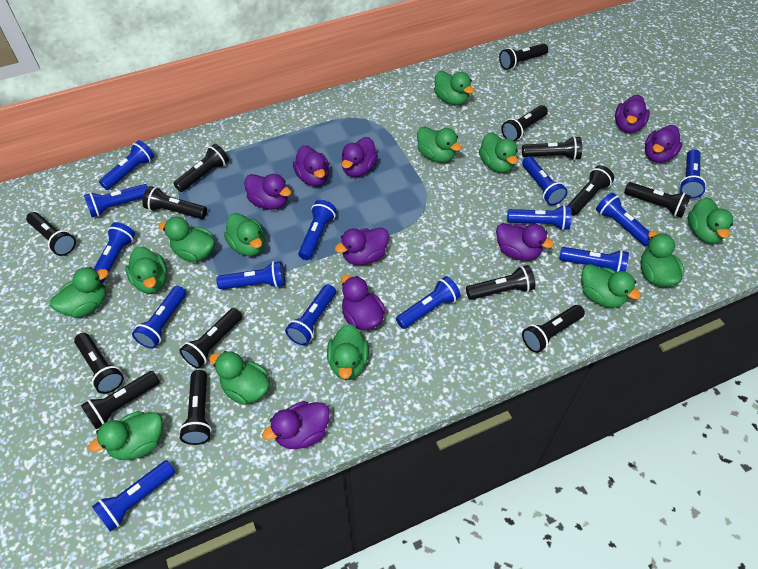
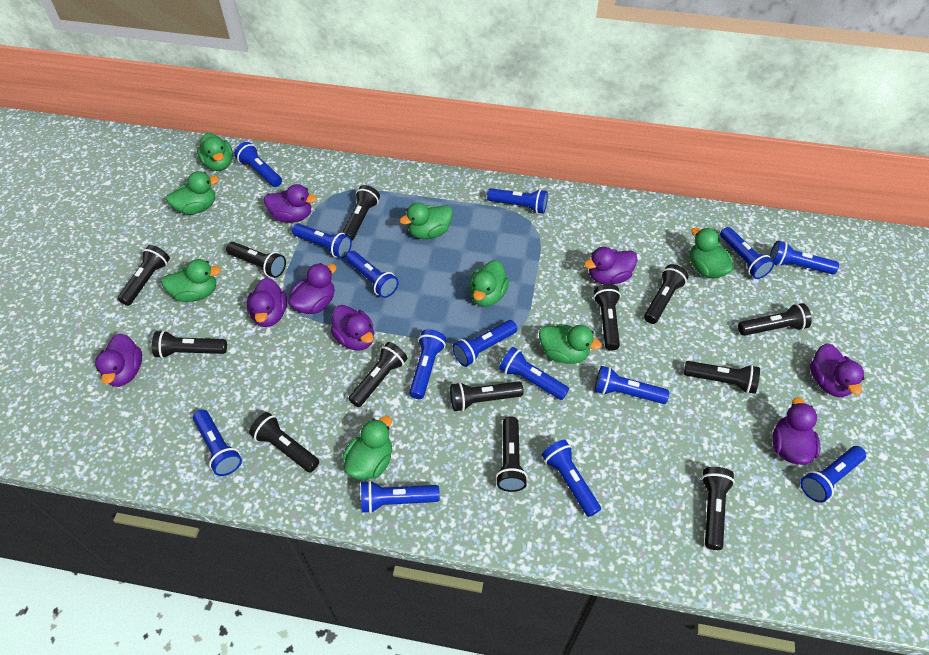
black flashlight: [26,212,76,256] [74,333,124,394] [81,371,160,429] [142,186,207,219] [173,144,229,192] [179,308,242,369] [179,370,212,445] [466,265,535,300] [499,43,548,70] [501,105,548,141] [522,136,582,160] [522,305,585,353] [567,165,614,216] [624,182,691,218] = 14 -> [117,245,170,306] [152,330,227,359] [226,242,286,278] [249,412,319,472] [342,185,380,241] [349,342,407,407] [450,381,524,412] [496,416,528,492] [593,284,621,351] [644,264,689,324] [684,361,760,394] [701,467,735,550] [738,303,812,336] = 13
green duck: [50,267,108,318] [88,411,162,460] [125,246,167,294] [158,217,215,262] [209,351,270,405] [224,213,265,256] [327,324,369,380] [417,126,462,163] [434,71,474,105] [479,132,518,173] [582,264,641,308] [641,231,684,287] [688,197,733,243] = 13 -> [161,259,221,302] [166,171,219,215] [197,133,233,171] [343,416,392,480] [400,203,453,239] [469,260,509,307] [539,324,602,364] [690,227,733,278] = 8
purple duck: [244,174,291,210] [262,401,330,449] [293,145,329,186] [335,228,389,265] [341,137,378,177] [341,275,386,330] [496,223,554,261] [615,95,650,133] [645,125,683,163] = 9 -> [95,333,142,387] [247,277,287,327] [264,184,317,222] [288,263,337,314] [330,305,374,351] [584,247,638,284] [772,397,820,465] [810,343,864,397] = 8

